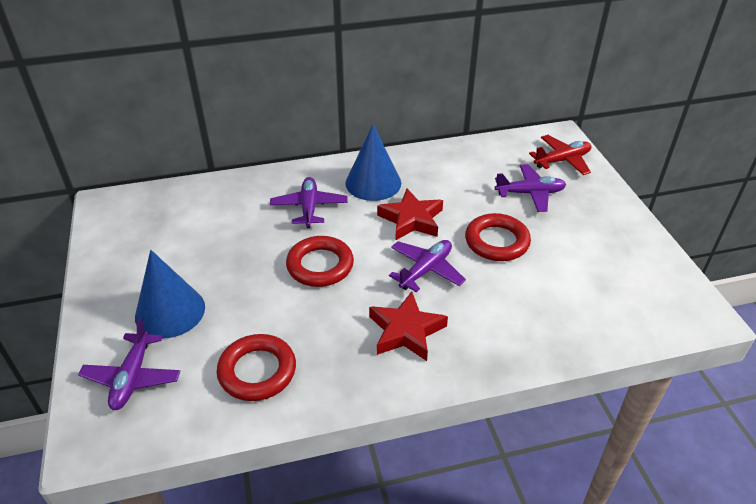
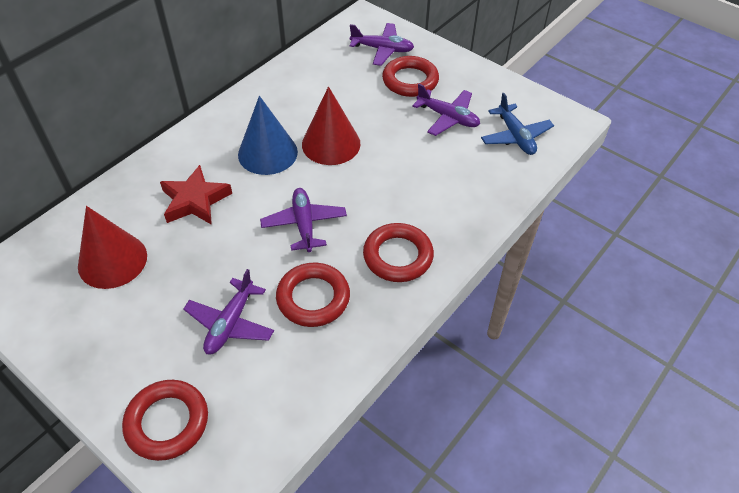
blue cone: [135,250,205,338] [345,124,401,201] = 2 -> [238,96,298,175] = 1
blue plane: none = 0 -> [481,93,554,155] = 1
red cone: none = 0 -> [78,206,147,289] [302,86,360,165] = 2
red plane: [529,135,592,175] = 1 -> none = 0
red ring: [217,334,296,401] [286,236,354,287] [465,213,531,261] = 3 -> [122,380,208,461] [276,263,350,327] [363,223,434,282] [382,56,439,97] = 4
red star: [369,291,448,361] [377,189,443,241] = 2 -> [160,165,232,225] = 1

